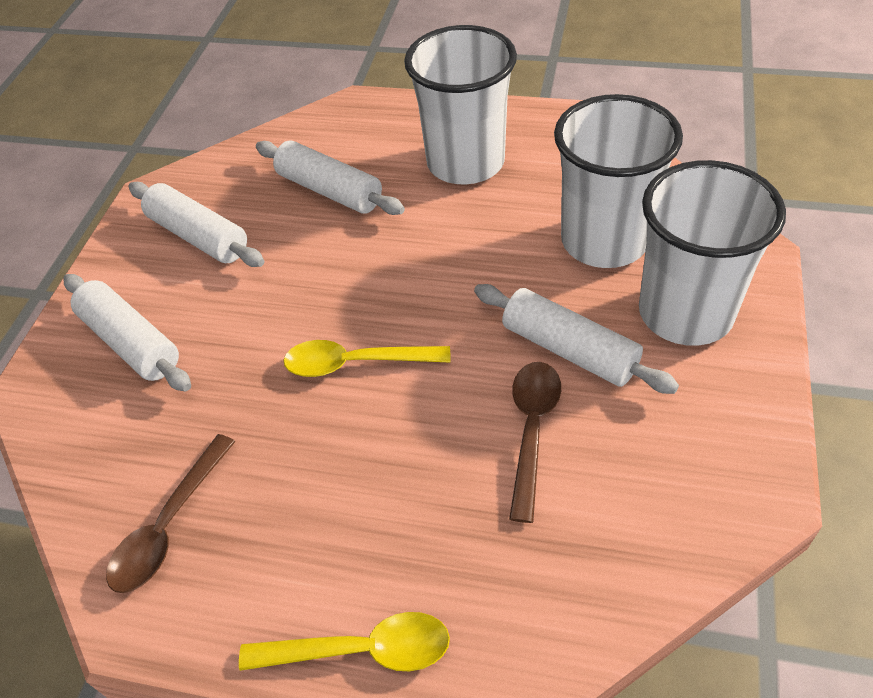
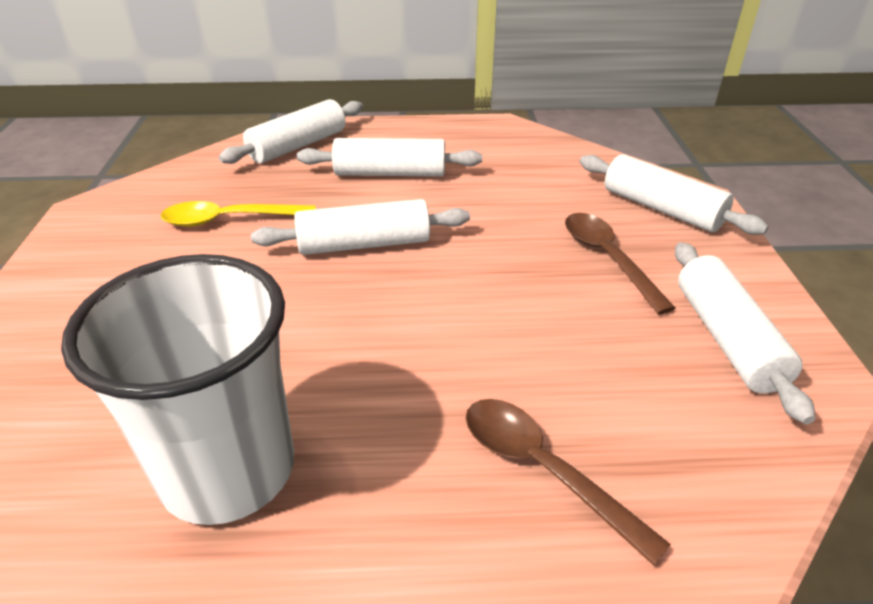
white cup: [404,25,517,184] [554,94,683,268] [639,160,786,346] = 3 -> [61,254,294,525] = 1
white rolling pin: [63,274,191,391] [129,182,265,267] [256,140,405,215] [474,284,679,394] = 4 -> [218,99,363,164] [251,199,470,255] [297,138,482,177] [580,154,768,235] [675,242,815,424] = 5
yellow spoon: [239,612,450,671] [283,340,451,377] = 2 -> [161,201,316,227] = 1

